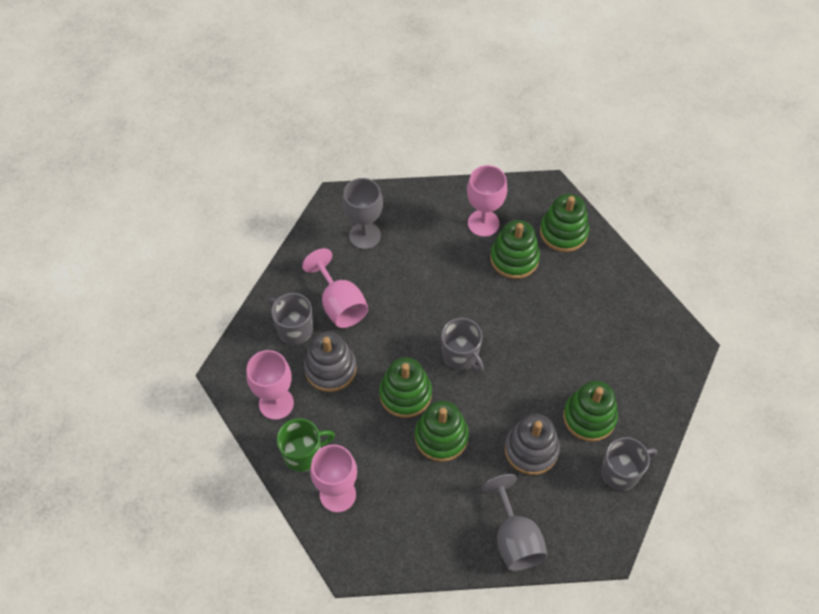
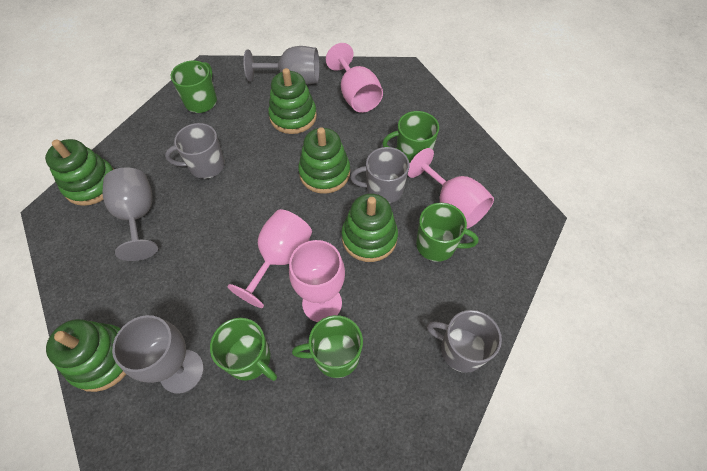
green mug: [277,418,335,472] = 1 -> [171,61,217,113] [210,318,277,381] [292,315,363,378] [382,111,439,163] [416,203,479,262] = 5
grey goblet: [342,178,383,249] [482,474,548,571] = 2 -> [102,168,158,261] [112,315,204,394] [243,46,319,85] = 3
grey stacking toy: [304,332,357,392] [505,414,560,475] = 2 -> none = 0

